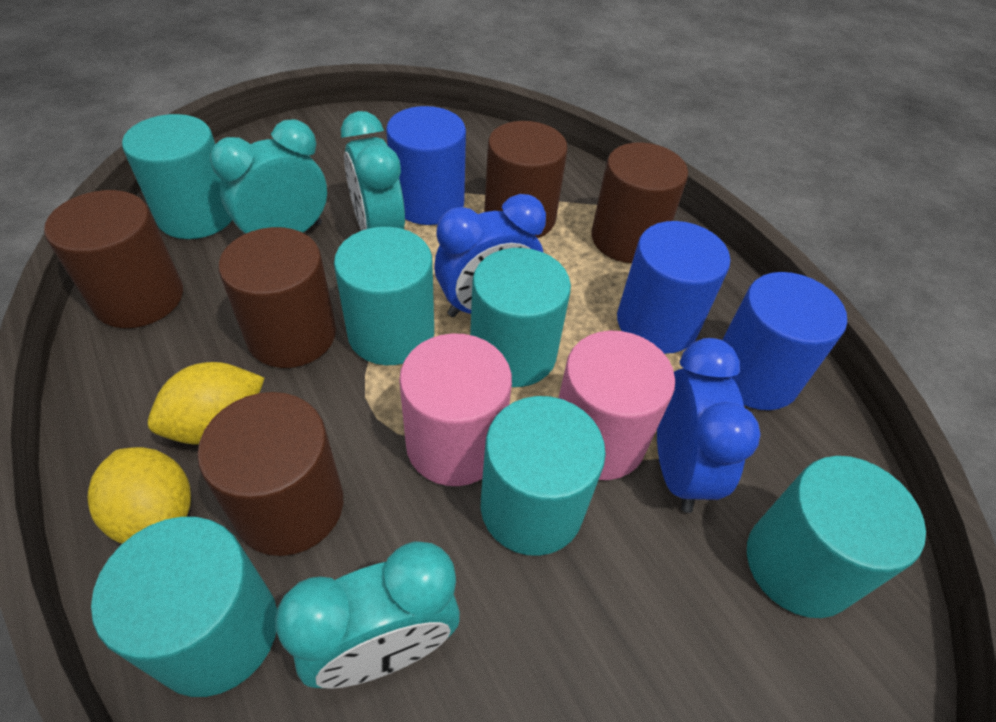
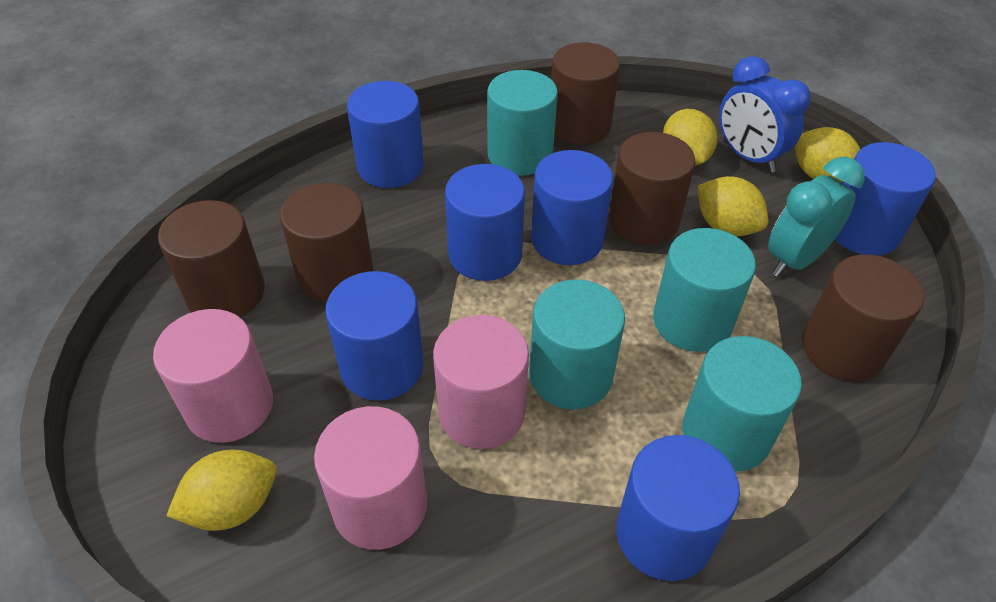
blue clock: [434,194,546,317] [657,338,761,513] = 2 -> [719,56,811,173] = 1
blue cylinder: [386,106,466,225] [617,221,730,354] [722,272,847,410] = 3 -> [325,271,423,401] [347,81,424,188] [445,164,525,281] [531,150,613,265] [616,435,740,581] [835,142,936,256] = 6
pink cylinder: [399,333,512,486] [559,331,675,480] = 2 -> [153,309,273,443] [314,406,427,550] [433,315,529,449] = 3
turquoise clock: [210,119,327,234] [275,541,460,689] [341,111,405,231] = 3 -> [768,157,865,277] = 1
turquoise cylinder: [91,517,277,697] [122,114,232,239] [334,227,434,365] [470,248,571,387] [481,396,606,556] [747,456,926,618] = 6 -> [487,70,558,176] [529,280,625,409] [653,228,756,352] [682,336,802,472] = 4
yellow lemon: [87,447,191,544] [148,362,264,444] = 2 -> [166,450,277,531] [663,109,717,166] [698,176,768,236] [795,127,860,182] = 4

